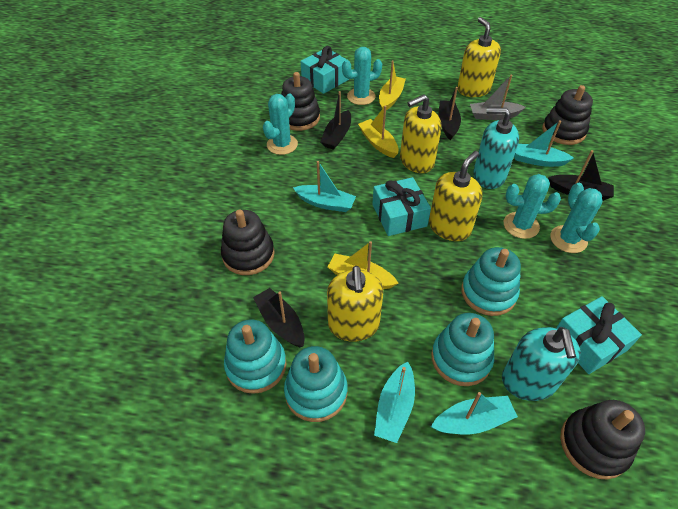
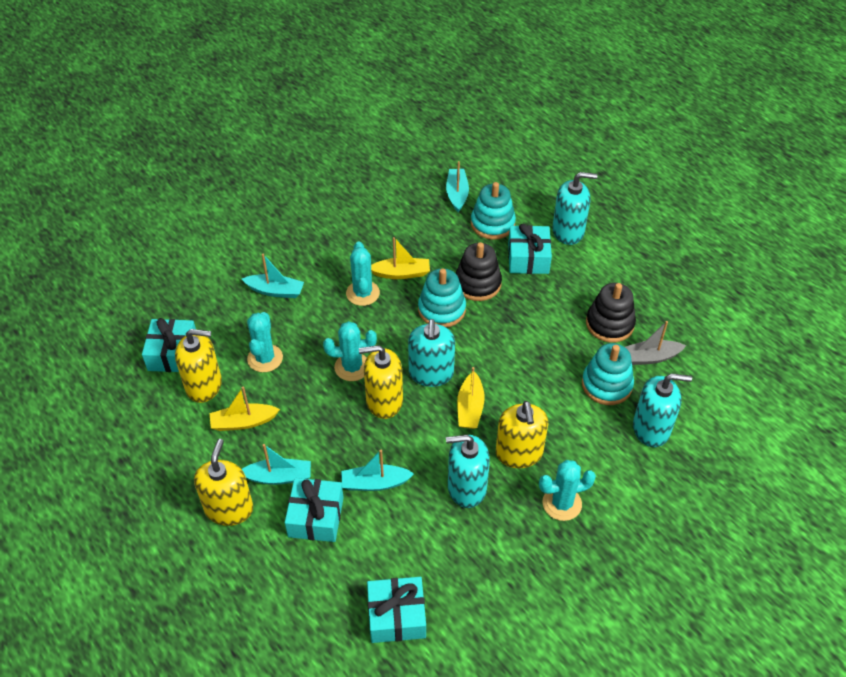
black boat: [253,288,305,347] [320,91,351,150] [438,87,461,140] [548,150,614,201] = 4 -> none = 0
black stacking toy: [221,209,275,275] [281,72,320,131] [542,85,593,145] [560,400,645,480] = 4 -> [456,242,502,301] [586,283,636,343] = 2
turquoise gift: [301,46,349,94] [372,177,431,236] [556,296,642,374] = 3 -> [142,318,196,372] [285,478,344,542] [367,577,426,643] [508,224,552,274] = 4
turquoise soap dispenser: [473,108,519,189] [502,327,581,401] = 2 -> [408,319,455,387] [446,435,490,508] [552,172,598,245] [633,373,692,447] = 4
turquoise stacking toy: [224,319,287,394] [284,346,348,422] [431,313,494,386] [461,247,521,316] = 4 -> [418,268,466,327] [471,182,516,240] [582,343,634,405] = 3

